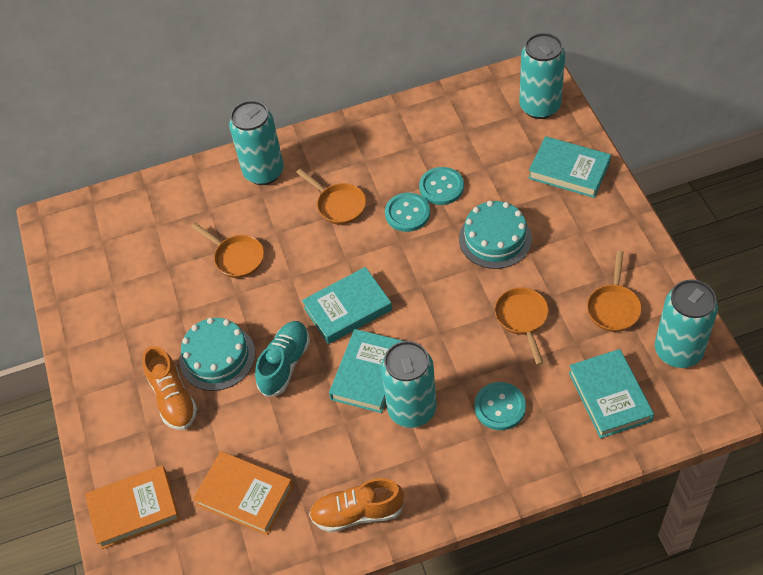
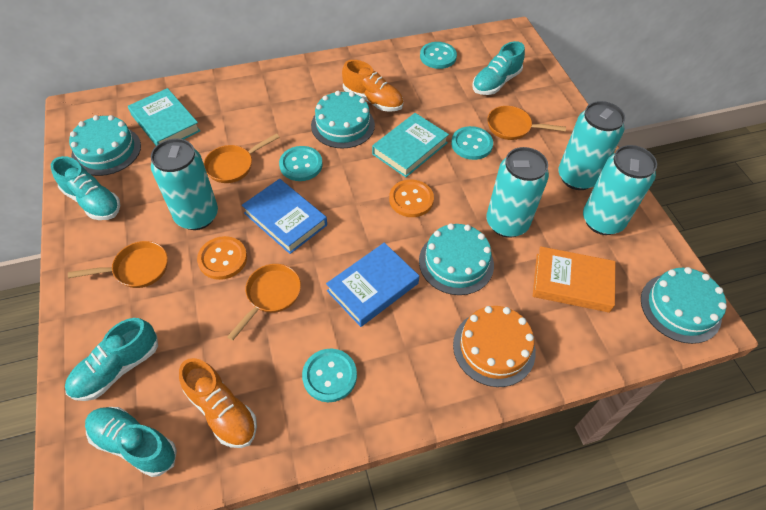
blue book: none = 0 -> [242,179,327,254] [326,243,419,327] = 2
orange book: [85,465,180,549] [193,451,293,535] = 2 -> [533,246,615,313] = 1
orange button: none = 0 -> [197,236,247,280] [389,179,434,217] = 2
orange cake: none = 0 -> [453,306,536,387] = 1
turquoise book: [302,267,392,344] [329,329,402,413] [528,136,611,198] [569,349,654,438] = 4 -> [128,88,200,146] [372,113,449,177] = 2
turquoise button: [385,193,430,232] [419,167,464,205] [475,382,526,430] = 3 -> [279,146,323,181] [302,349,357,402] [420,42,457,69] [451,126,493,160] = 4
turquoise cake: [180,317,255,391] [459,201,532,269] = 2 -> [69,115,141,176] [311,91,375,149] [419,223,494,295] [641,267,727,344] = 4
turquoise shoe: [255,321,310,397] = 1 -> [51,156,120,220] [65,318,158,401] [85,407,177,477] [472,41,525,95] = 4

